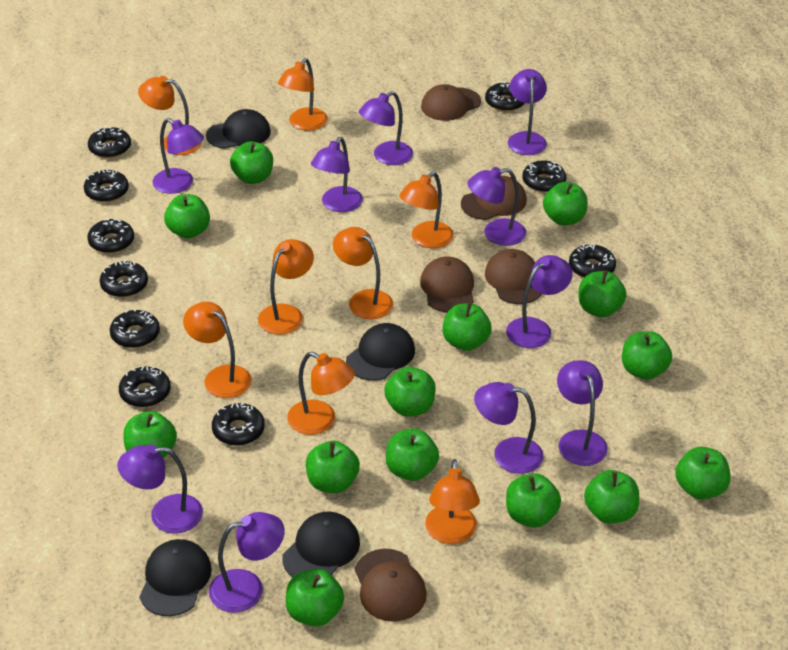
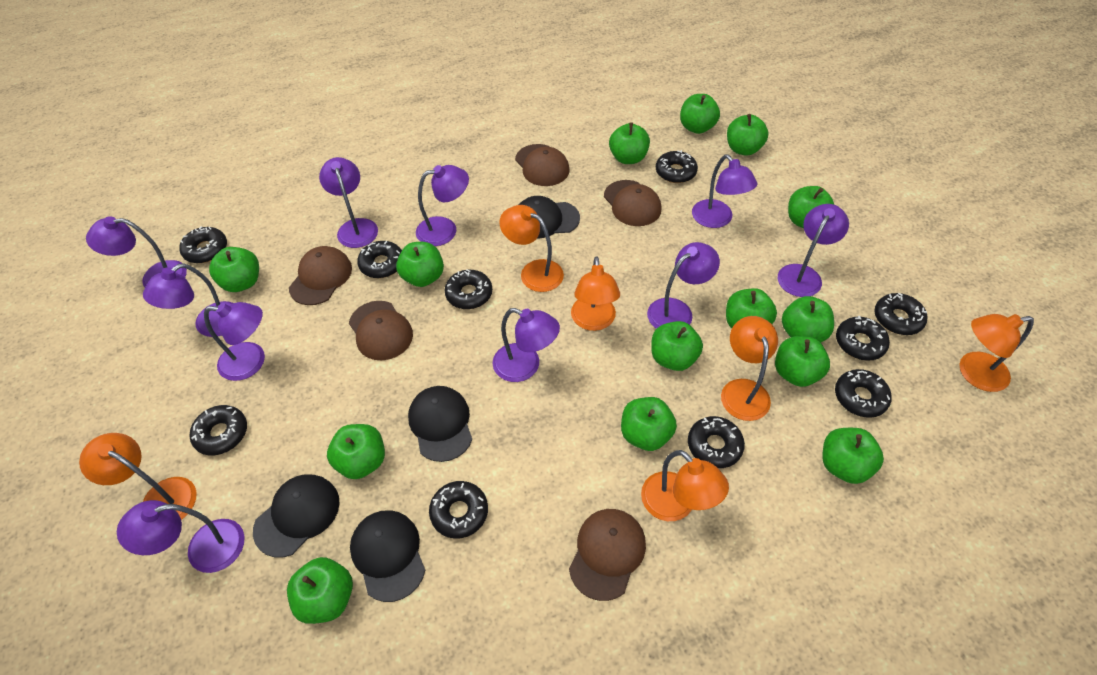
orange lamp: [138,76,201,155] [183,302,252,398] [258,239,314,335] [278,58,328,131] [287,352,355,435] [333,227,393,319] [399,172,454,248] [425,459,480,544] = 8 -> [79,433,197,520] [499,205,564,292] [571,256,620,331] [641,450,729,521] [721,316,778,421] [959,314,1034,392] = 6

